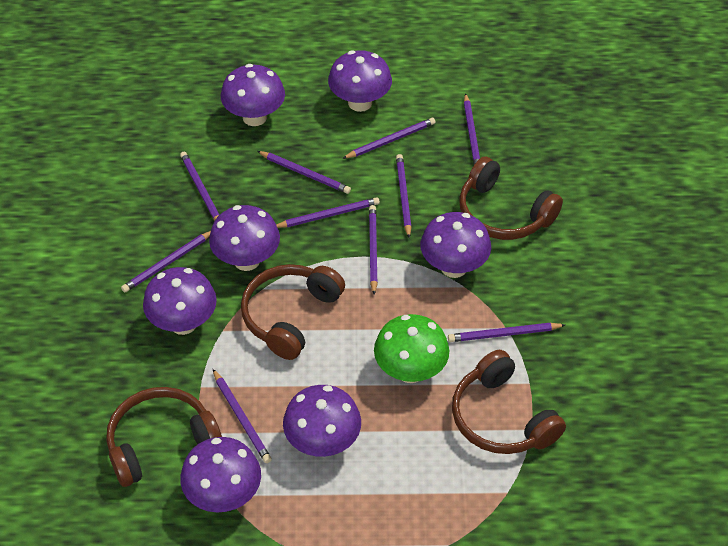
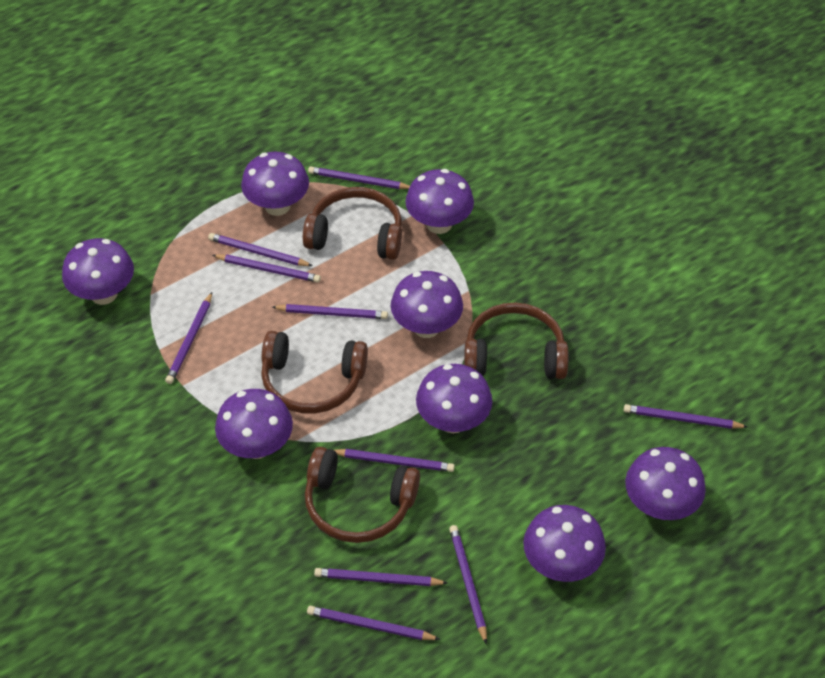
green mushroom: [374,314,449,383] = 1 -> none = 0
purple mushroom: [143,267,217,335] [180,437,261,512] [209,205,280,271] [221,64,285,126] [283,385,361,457] [328,50,392,112] [420,212,491,278] = 7 -> [62,238,134,305] [215,389,293,459] [241,152,309,216] [391,271,463,338] [405,169,474,234] [416,364,493,433] [523,505,606,582] [625,447,706,520] = 8

